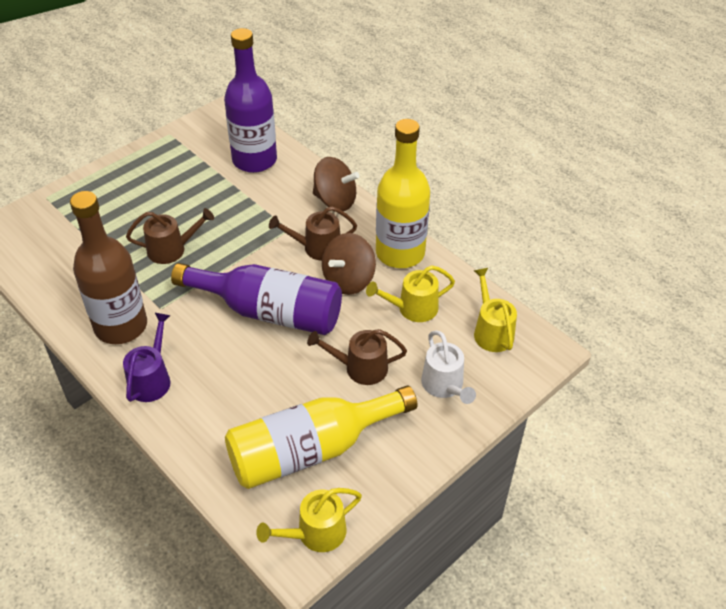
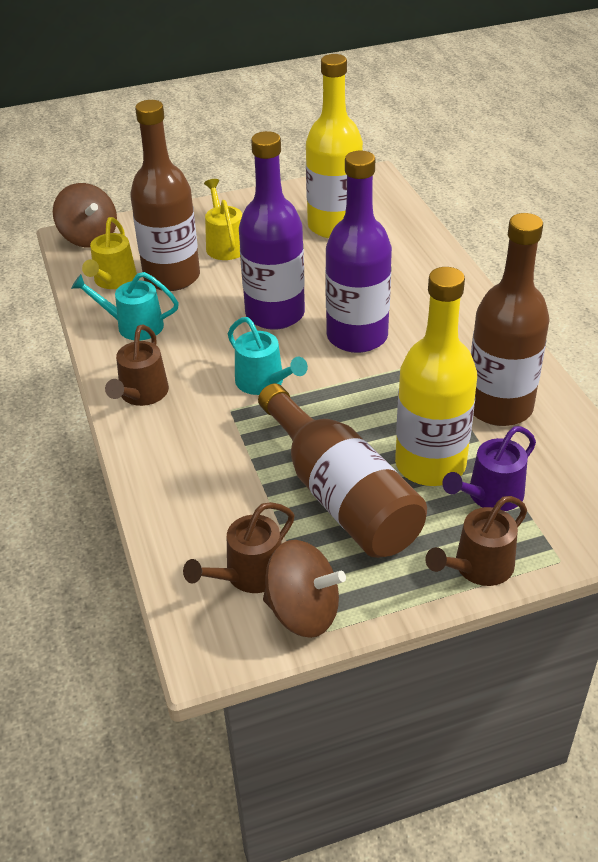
brown bottle: [70,191,147,344] = 1 -> [130,100,200,291] [258,383,427,558] [471,213,549,426] = 3
turquoise watering can: none = 0 -> [71,272,179,340] [228,317,308,395] = 2
white watering can: [421,330,476,404] = 1 -> none = 0
yellow watering can: [256,488,362,552] [366,265,455,322] [474,268,517,352] = 3 -> [82,217,137,289] [204,179,242,260] = 2

